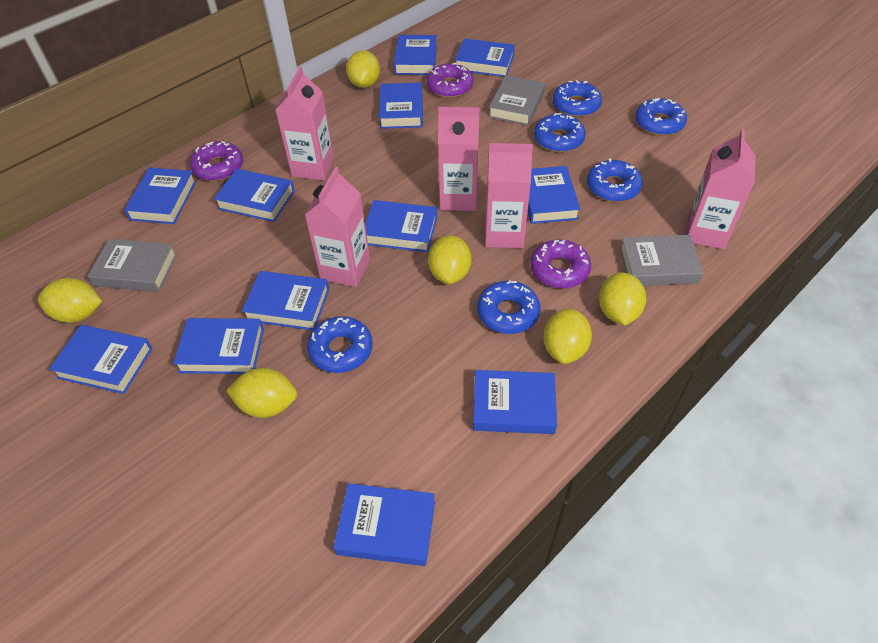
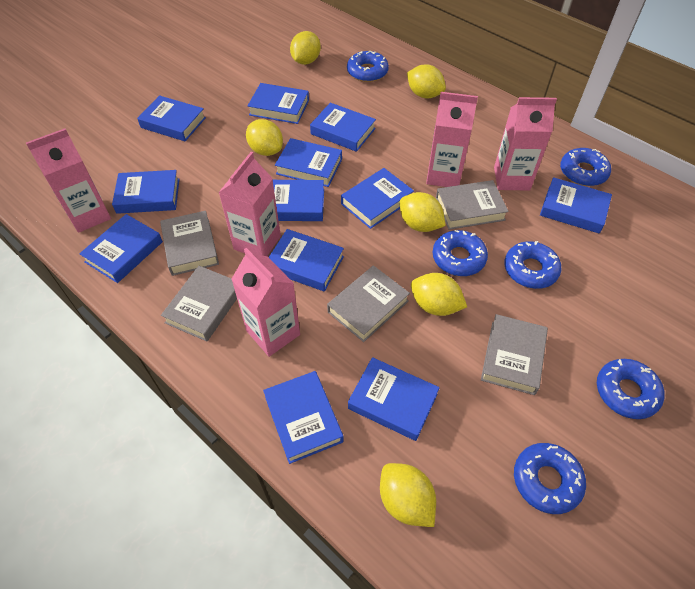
grey book: [88,239,177,292] [489,75,545,126] [619,235,704,286] = 3 -> [160,211,219,276] [161,266,237,341] [327,265,410,342] [436,180,509,230] [481,314,548,395] = 5
purple donut: [190,141,243,181] [427,63,474,98] [530,240,591,288] = 3 -> none = 0

